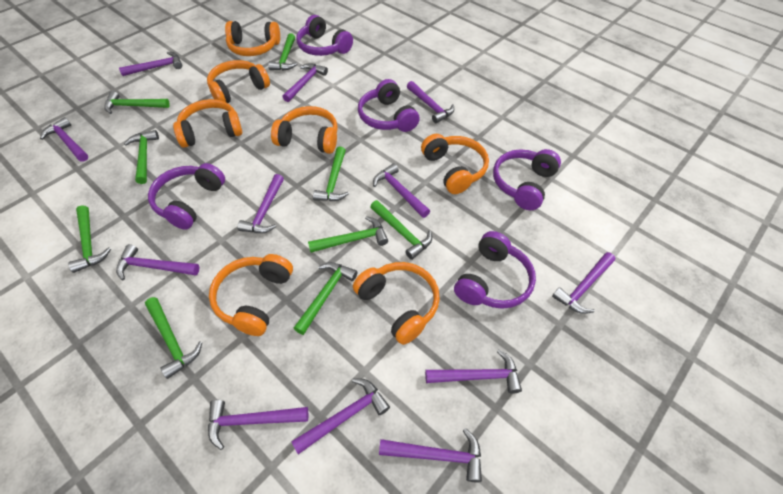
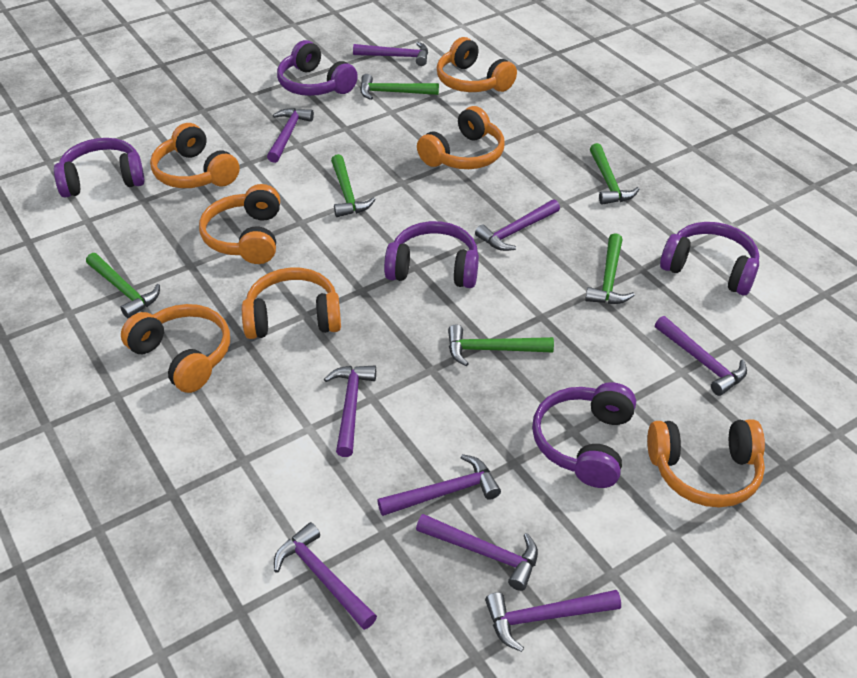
green hammer: [68,205,111,273] [104,91,170,114] [124,130,159,184] [145,297,202,379] [268,33,297,71] [294,262,358,335] [308,216,388,253] [313,147,349,201] [370,200,432,260] = 9 -> [86,253,160,319] [331,154,376,217] [360,74,439,100] [448,325,554,366] [585,233,635,304] [590,143,639,205] = 6
purple hammer: [40,117,88,162] [116,244,199,280] [119,52,182,76] [208,400,308,450] [237,174,284,233] [282,63,328,102] [291,378,390,454] [373,163,430,218] [379,428,482,483] [407,81,454,123] [425,350,522,394] [552,252,615,314] = 12 -> [267,108,314,163] [274,522,377,630] [324,366,376,457] [353,42,428,66] [377,454,501,516] [416,514,538,591] [475,199,560,251] [485,590,621,652] [655,316,747,396] = 9

